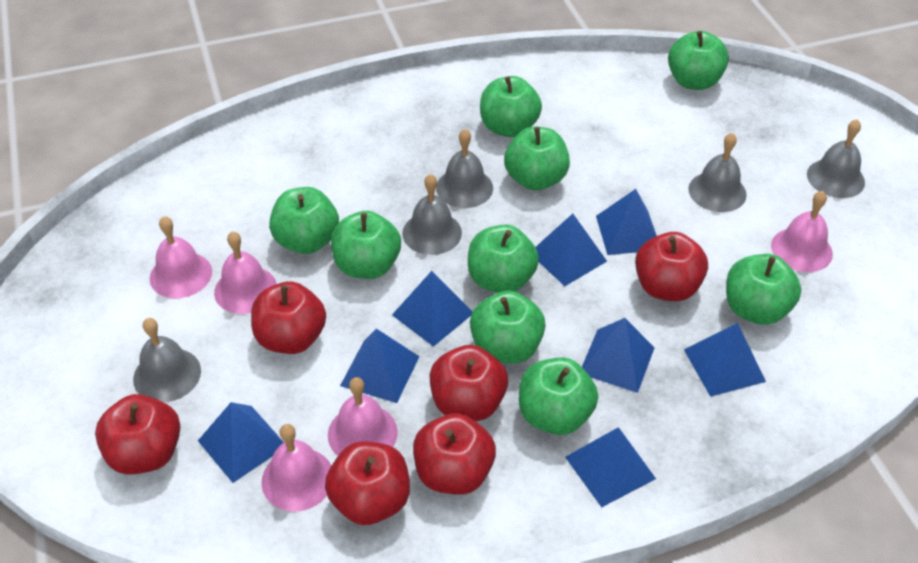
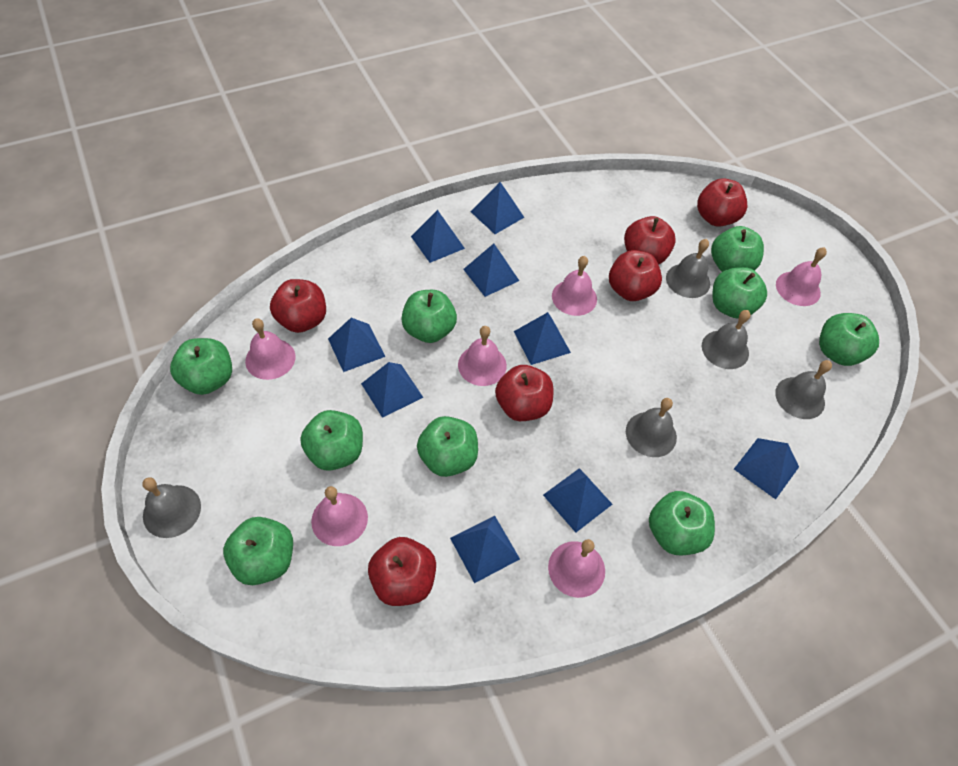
blue pyramid: [198,402,284,483] [340,329,420,403] [392,271,472,347] [535,214,607,286] [565,427,656,507] [582,318,655,393] [596,189,657,255] [684,323,766,397] = 8 -> [328,318,385,372] [361,362,423,418] [411,210,465,263] [450,516,520,583] [463,244,519,297] [471,182,524,234] [514,312,571,365] [543,468,612,533] [734,438,799,499] = 9
pink bell: [150,216,212,298] [214,231,277,314] [261,424,331,512] [328,377,398,456] [771,191,833,272] = 5 -> [245,318,296,380] [311,486,368,546] [458,326,507,386] [548,539,605,598] [552,256,597,316] [776,247,827,306] = 6

